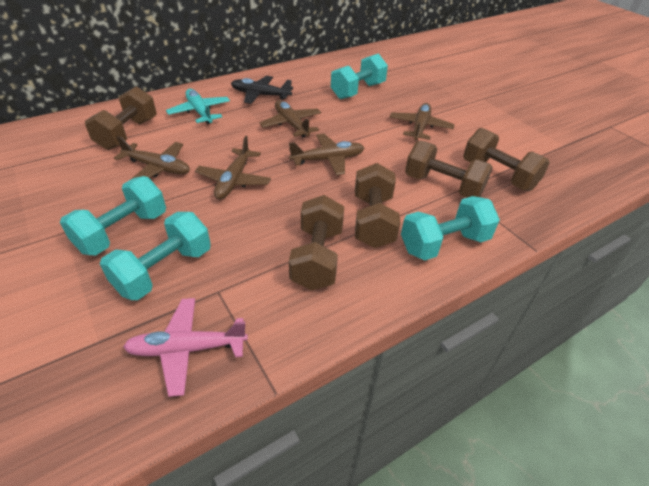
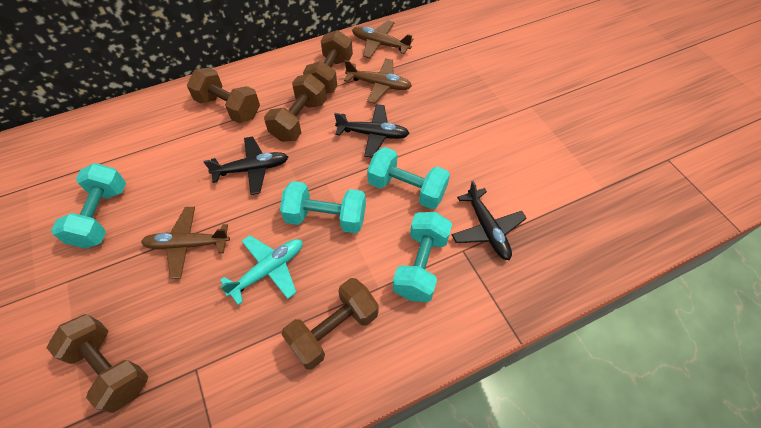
black plane: [231,76,293,104] = 1 -> [203,136,288,195] [334,104,410,157] [452,181,527,260] = 3
brown plane: [114,136,190,180] [195,136,271,199] [259,100,321,137] [289,134,364,175] [390,103,455,141] = 5 -> [141,207,230,279] [344,58,412,104] [352,20,413,58] = 3
pink plane: [123,298,248,397] = 1 -> none = 0

